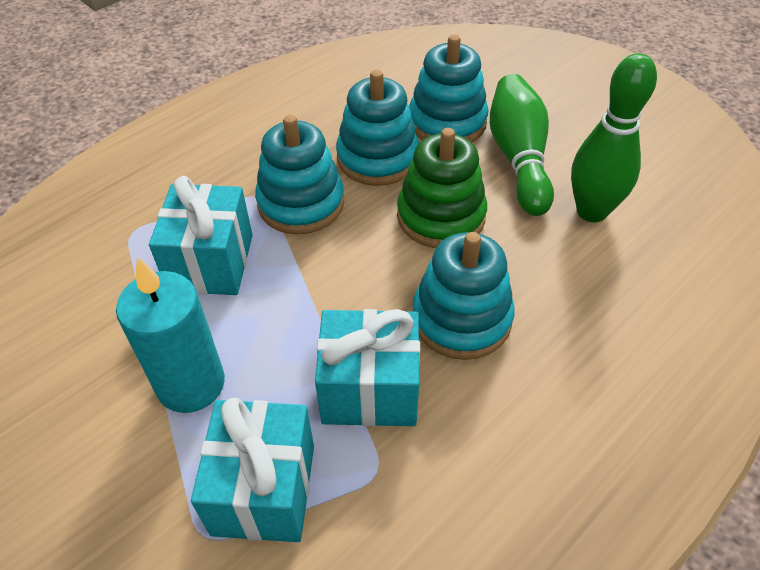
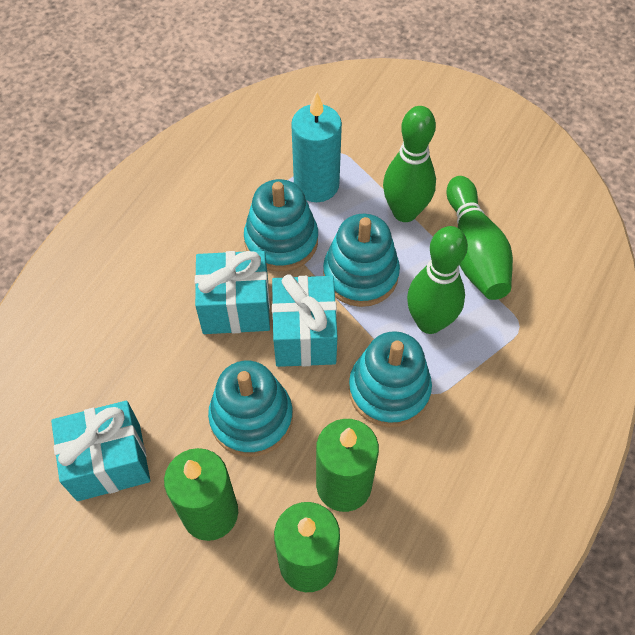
green bowling pin: [490,74,554,216] [571,53,657,222] = 2 -> [383,106,436,222] [407,226,468,334] [446,176,513,300] = 3
green candle: none = 0 -> [164,448,238,541] [274,502,340,592] [316,419,379,512] = 3
green stacking toy: [397,128,487,248] = 1 -> none = 0

